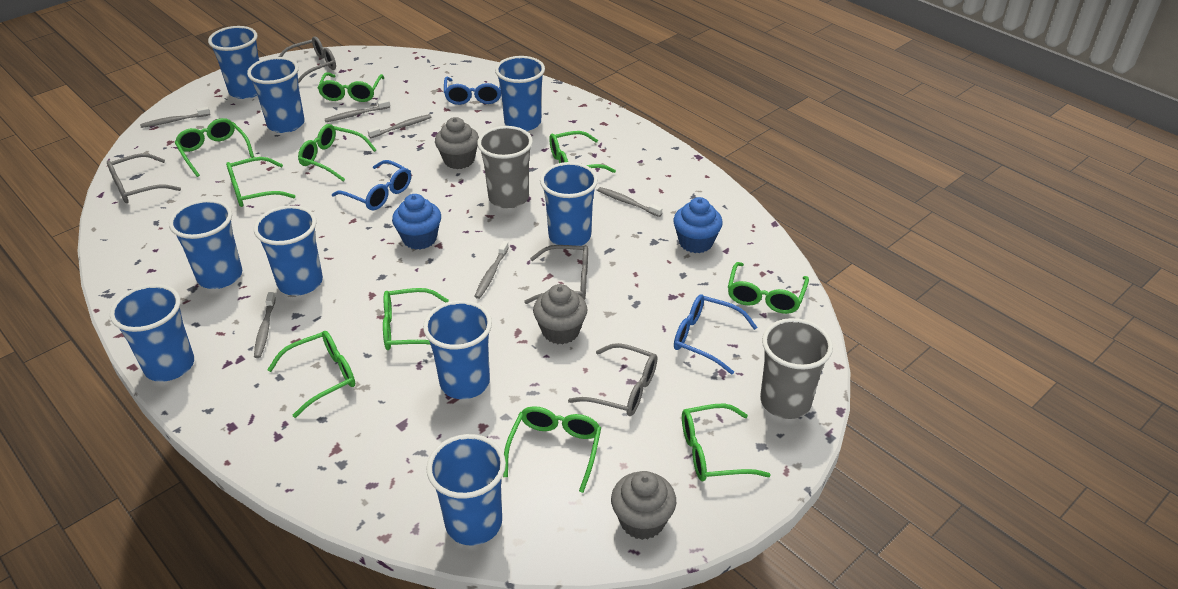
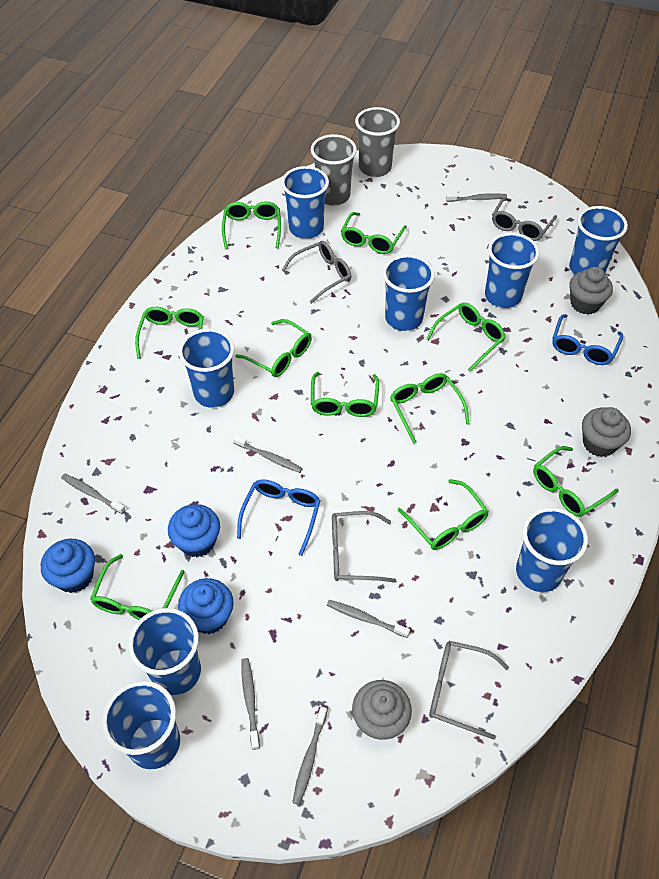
blue cup: [110,284,194,382] [169,199,242,289] [208,26,259,99] [247,57,305,133] [254,205,323,295] [423,300,492,399] [426,434,506,545] [495,56,545,131] [540,162,598,246] = 9 -> [102,681,180,769] [128,608,201,695] [178,329,235,408] [281,166,329,239] [383,255,435,331] [485,233,539,308] [516,507,588,592] [569,206,628,275] = 8
blue cupcake: [392,194,441,250] [673,197,723,253] = 2 -> [41,539,95,593] [168,504,220,557] [178,578,234,634] = 3
blue glasses: [332,160,411,210] [444,77,501,105] [674,294,758,374] = 3 -> [237,479,321,556] [552,314,623,365] = 2

